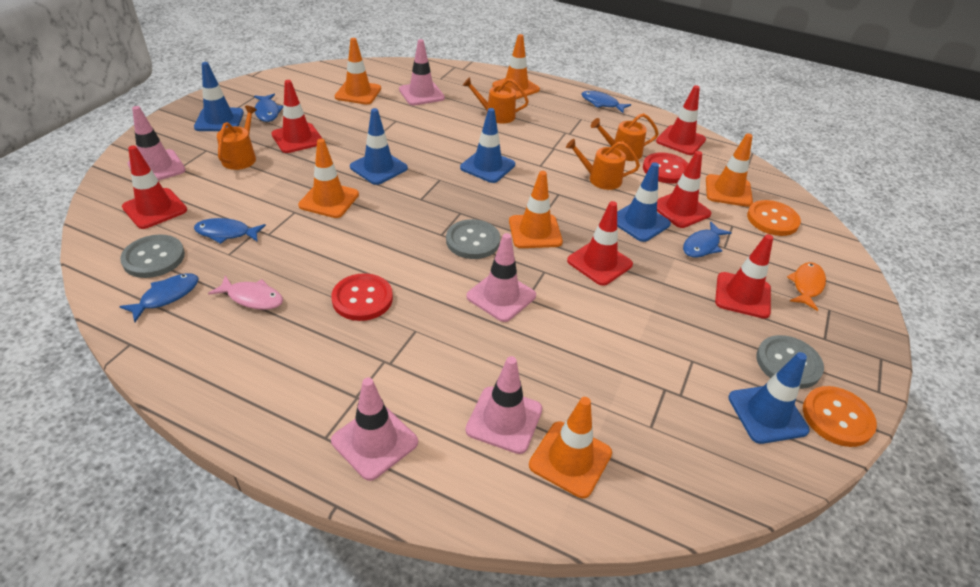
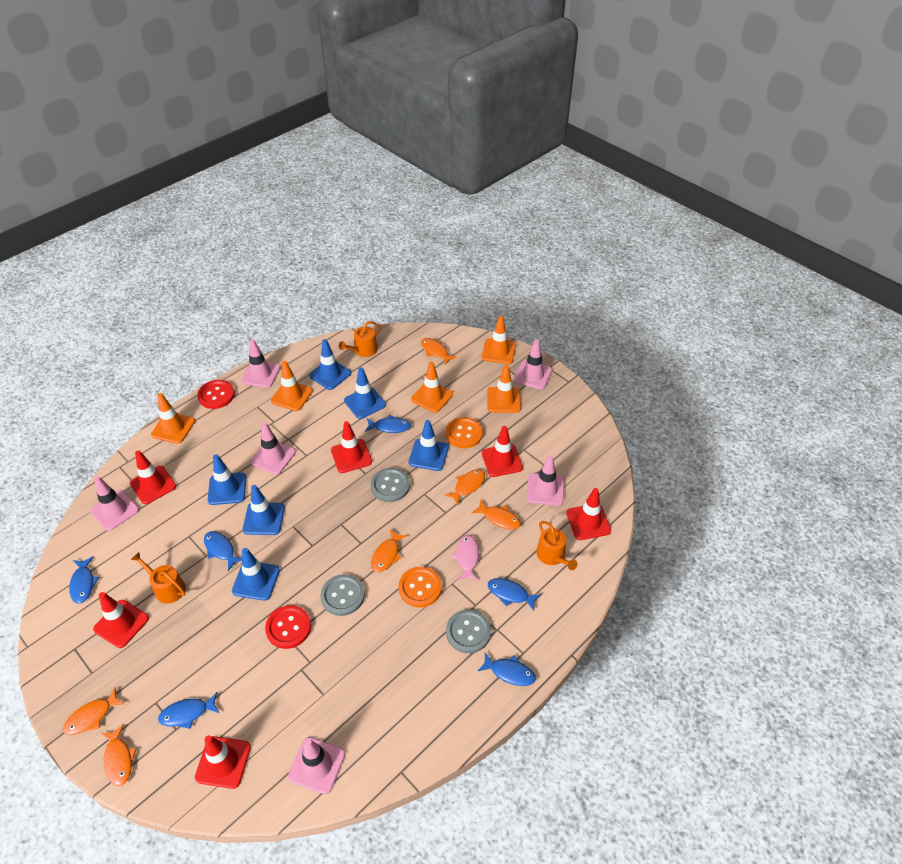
blue fish: [119,273,199,322] [194,218,266,244] [254,94,283,122] [581,91,631,113] [683,221,732,258] = 5 -> [69,556,99,604] [158,692,220,729] [204,531,242,571] [365,415,411,433] [478,653,536,686] [488,578,541,611] = 6
blue traffic cone: [194,62,244,131] [350,108,408,185] [460,108,515,183] [617,162,671,242] [728,352,810,444] = 5 -> [208,454,246,505] [232,548,280,601] [243,485,285,535] [309,339,351,390] [344,367,386,419] [409,420,449,471] = 6
orange fish: [787,262,826,311] = 1 -> [63,687,125,735] [101,724,137,786] [371,529,407,573] [421,338,457,365] [445,469,485,505] [472,499,521,529] = 6
orange traffic cone: [298,139,359,218] [335,38,381,105] [493,34,540,99] [509,171,563,248] [529,397,612,498] [706,133,753,207] = 6 -> [151,393,195,444] [271,361,313,411] [411,362,453,413] [482,316,516,364] [487,365,521,413] = 5
orange watering can: [217,106,257,170] [463,77,529,124] [566,139,640,190] [591,113,659,161] = 4 -> [131,552,186,604] [339,321,380,357] [536,521,578,570] = 3
pink traffic cone: [128,106,186,181] [331,378,418,481] [399,39,445,106] [465,356,542,454] [466,233,536,322] = 5 -> [90,476,139,531] [241,339,280,388] [250,422,296,475] [288,737,345,794] [514,340,552,390] [527,455,564,506] = 6

